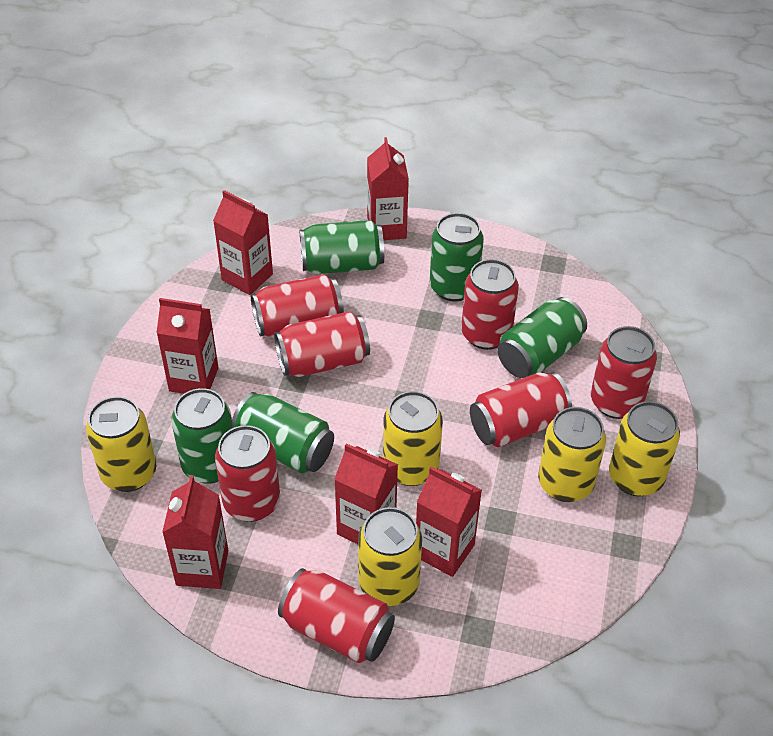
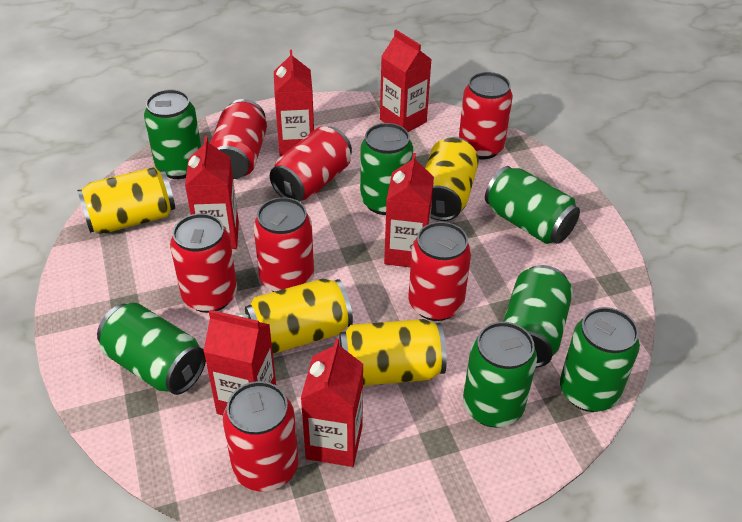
green can: [171,388,233,484] [232,392,334,473] [299,220,384,274] [430,213,484,302] [497,297,587,378] = 5 -> [97,303,206,395] [144,89,201,179] [360,123,413,215] [463,322,537,427] [485,166,580,244] [503,265,573,368] [560,307,640,412] = 7
yellow can: [86,396,156,492] [358,507,422,606] [383,391,443,486] [538,407,606,502] [609,401,680,496] = 5 -> [77,167,175,233] [245,279,353,354] [340,319,447,386] [425,137,479,221] = 4

